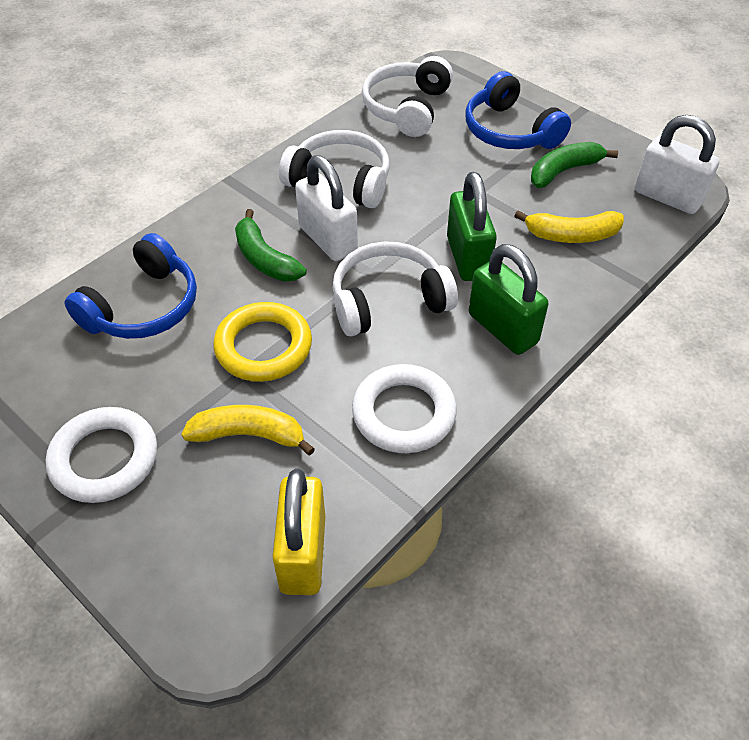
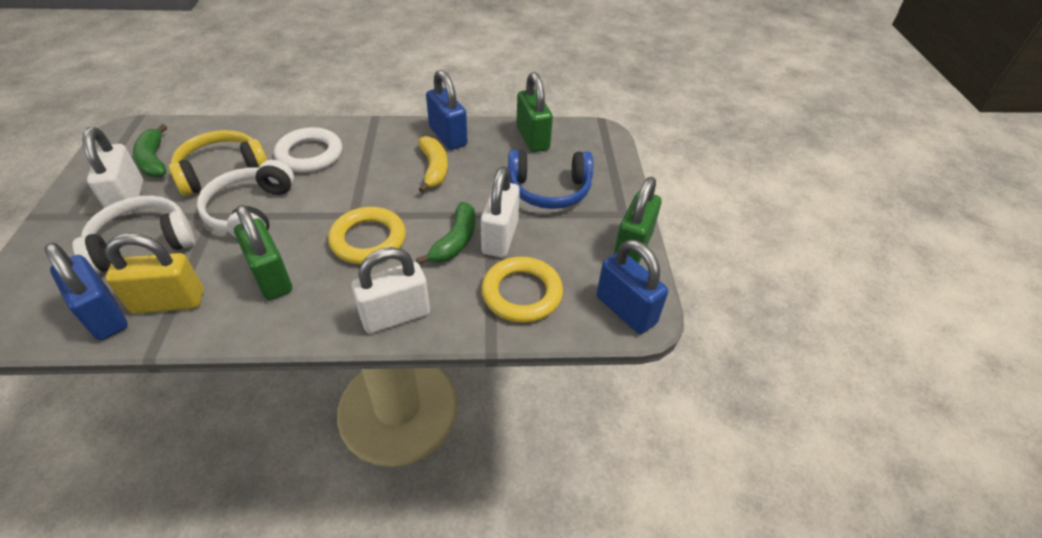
blue headphones: [65,233,197,339] [465,71,571,149] = 2 -> [508,150,593,209] = 1
blue padlock: none = 0 -> [44,243,128,340] [426,70,468,150] [597,239,668,334] = 3
green padlock: [447,172,497,281] [469,244,548,355] = 2 -> [234,205,292,300] [516,72,553,152] [614,177,662,263] = 3
white headphones: [279,130,389,208] [333,241,458,336] [362,56,453,137] = 3 -> [73,196,195,274] [197,160,294,237] = 2
white padlock: [295,155,358,261] [635,115,720,214] = 2 -> [82,127,143,216] [352,247,430,333] [481,166,520,257] = 3
white ring: [46,407,157,503] [352,364,457,453] = 2 -> [274,127,342,173] = 1
yellow banana: [181,405,315,456] [515,210,624,243] = 2 -> [418,136,448,193] = 1
yellow headphones: none = 0 -> [169,130,267,196] = 1
yellow ring: [213,302,312,382] = 1 -> [328,207,406,264] [481,257,563,323] = 2

